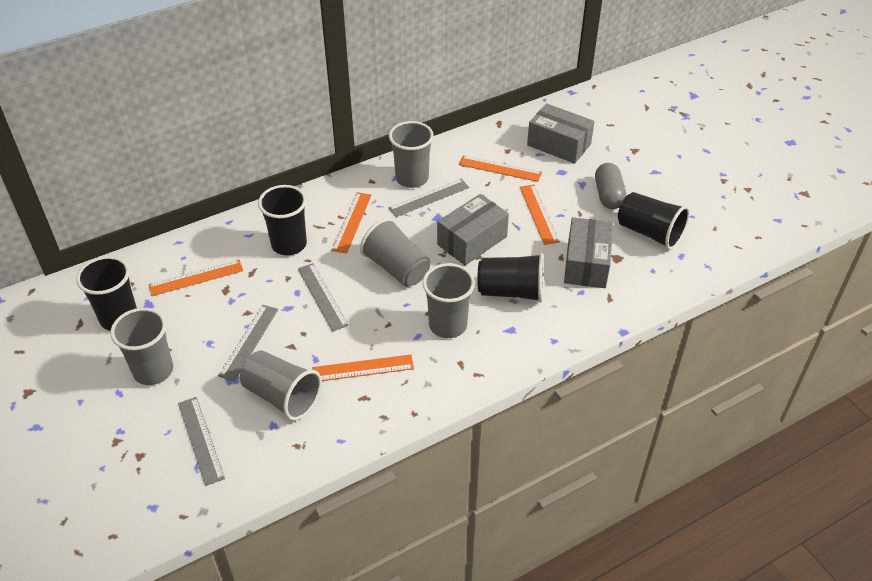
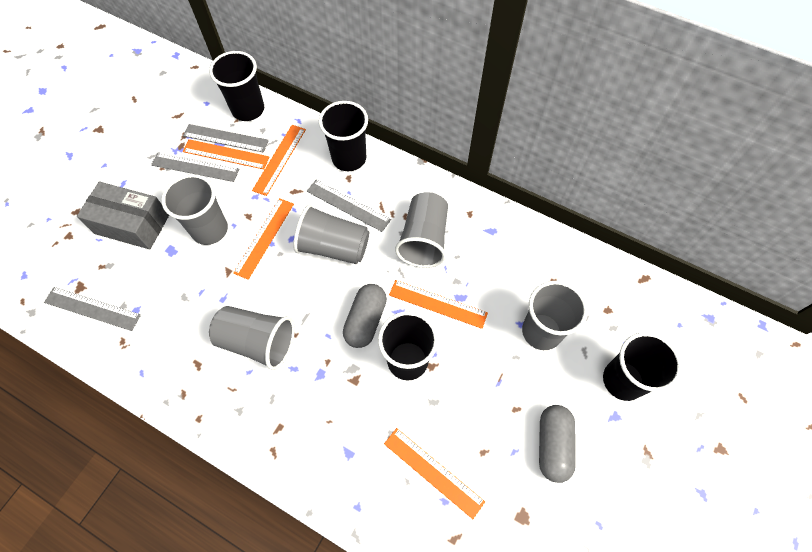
grey box: [437,194,509,265] [527,103,595,164] [564,217,613,288] = 3 -> [77,182,169,249] = 1
grey capsule: [595,163,626,209] = 1 -> [343,284,387,348] [539,405,576,483] = 2

